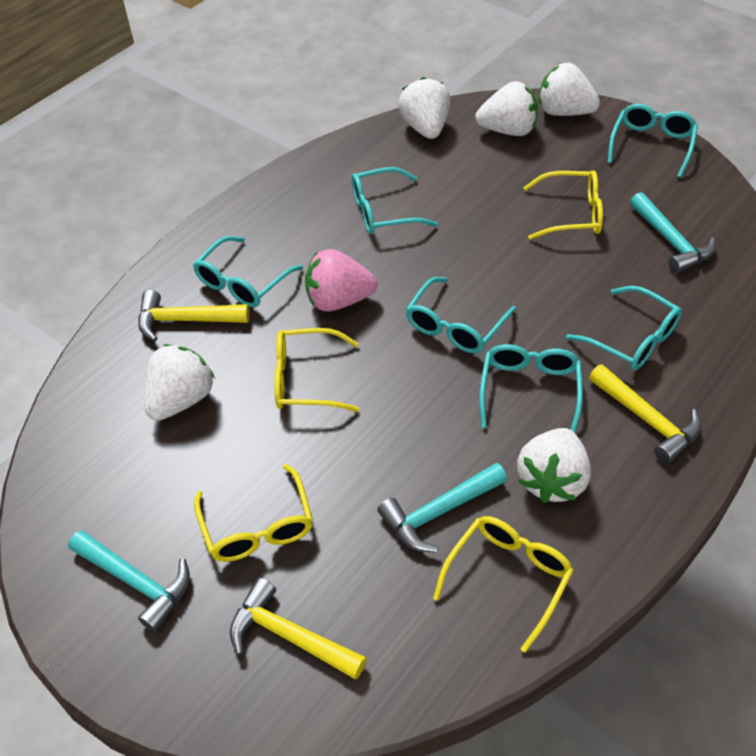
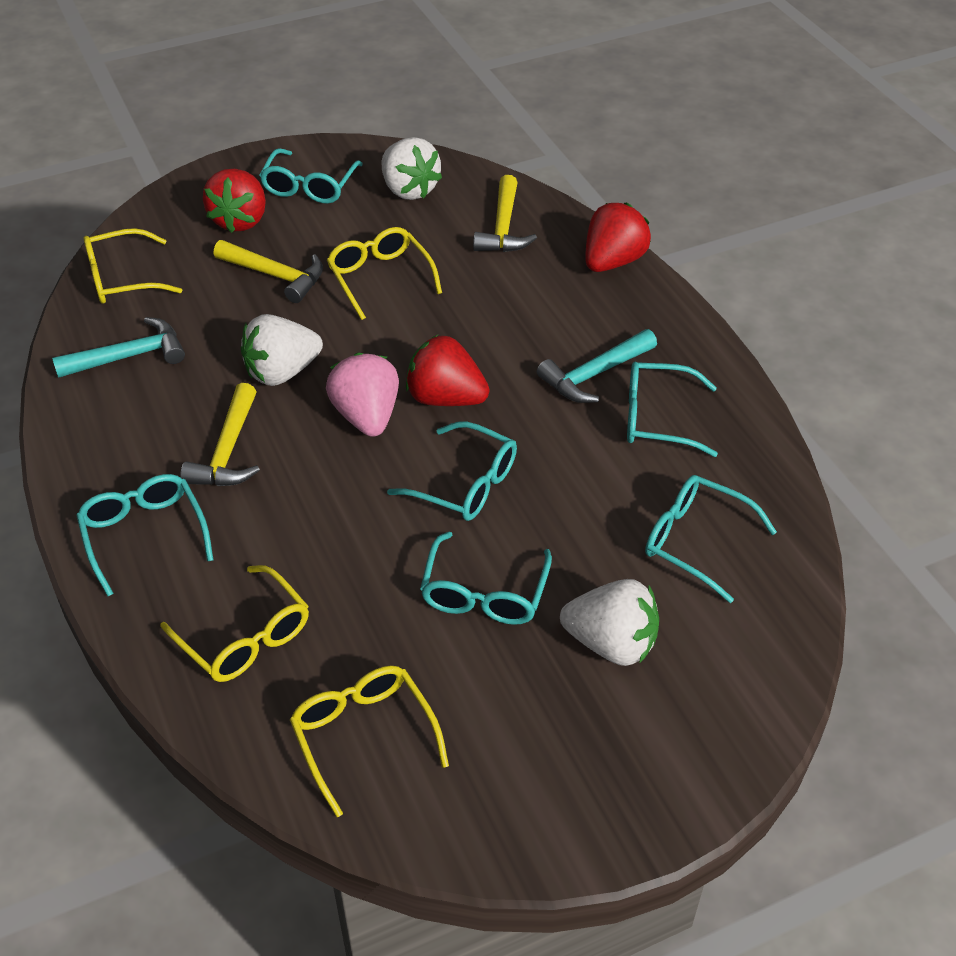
red strawberry: none = 0 -> [203,169,266,233] [406,335,490,406] [585,202,651,272] = 3
turquoise hammer: [68,530,190,632] [377,463,507,553] [630,192,716,274] = 3 -> [52,317,185,378] [537,329,657,403] = 2
white strawberry: [144,344,215,421] [398,77,450,139] [475,81,538,136] [517,428,591,503] [539,63,600,116] = 5 -> [241,314,323,386] [382,137,442,200] [560,579,659,666] = 3

